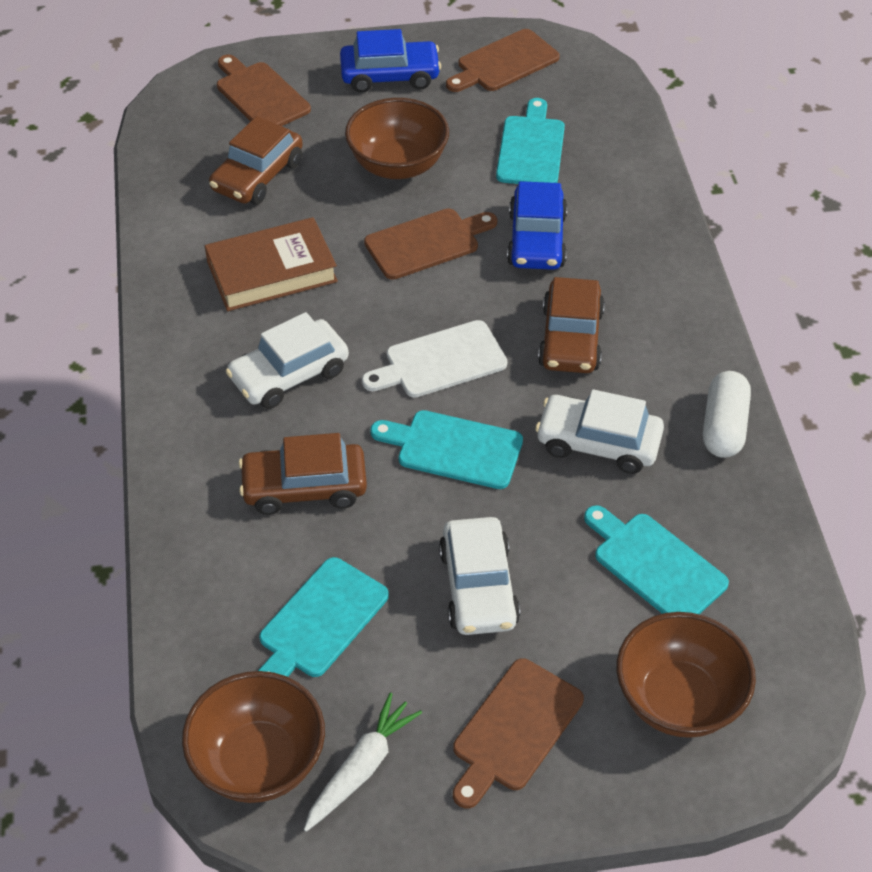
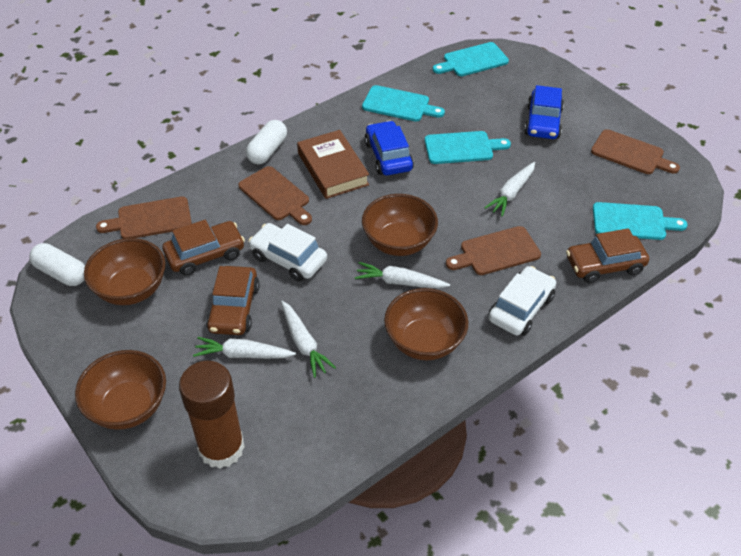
brown bowl: [182,671,325,803] [345,98,449,179] [617,612,756,738] = 3 -> [75,350,166,430] [84,238,166,305] [362,194,438,256] [384,288,468,360] = 4
brown glue stick: none = 0 -> [179,361,245,469] = 1
white capsule: [703,371,751,458] = 1 -> [29,243,85,286] [246,120,287,164] = 2
white car: [226,312,349,409] [439,517,520,635] [535,389,664,474] = 3 -> [248,223,327,282] [488,266,556,336] = 2
white carrot: [304,693,422,832] = 1 -> [193,337,296,359] [281,301,336,378] [355,262,450,288] [484,162,535,217] = 4
white cutting board: [362,320,507,398] = 1 -> none = 0

